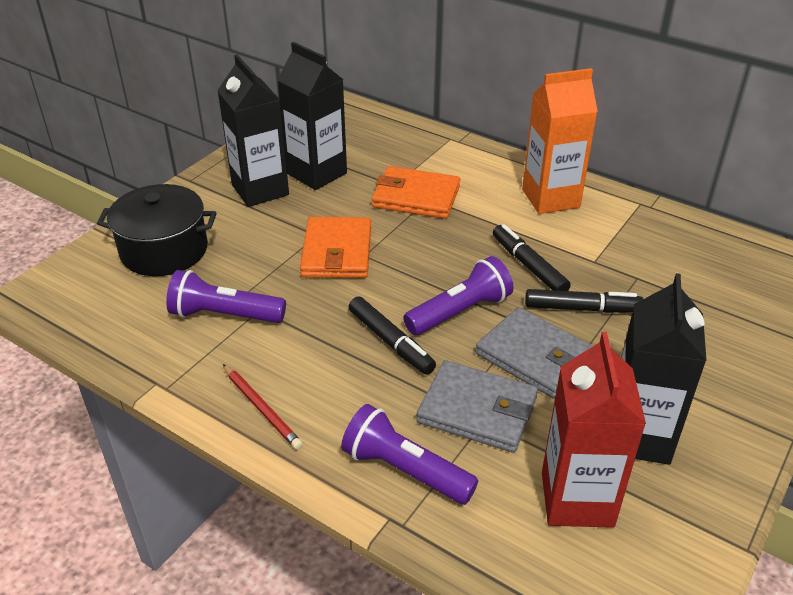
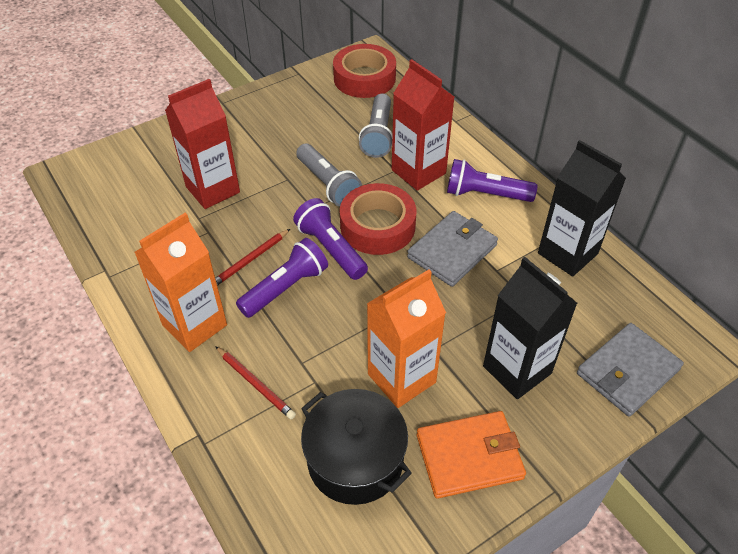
black carton: [217,54,289,207] [277,42,347,190] [621,273,707,465] = 3 -> [483,257,577,399] [538,140,626,277] = 2
black marker: [349,296,436,375] [493,224,571,291] [525,289,643,313] = 3 -> none = 0
grey flashlight: none = 0 -> [296,144,362,207] [359,93,393,158] = 2
orange carton: [522,68,598,214] = 1 -> [134,213,227,352] [367,269,446,408] = 2
orange wallet: [300,217,371,278] [372,166,460,219] = 2 -> [417,411,526,499] = 1
red carton: [542,332,646,528] = 1 -> [165,79,240,209] [392,59,454,191] = 2
red pencil: [223,364,303,450] = 1 -> [215,229,290,285] [215,346,296,419] = 2
red tape: none = 0 -> [333,44,396,98] [340,183,416,255] = 2

